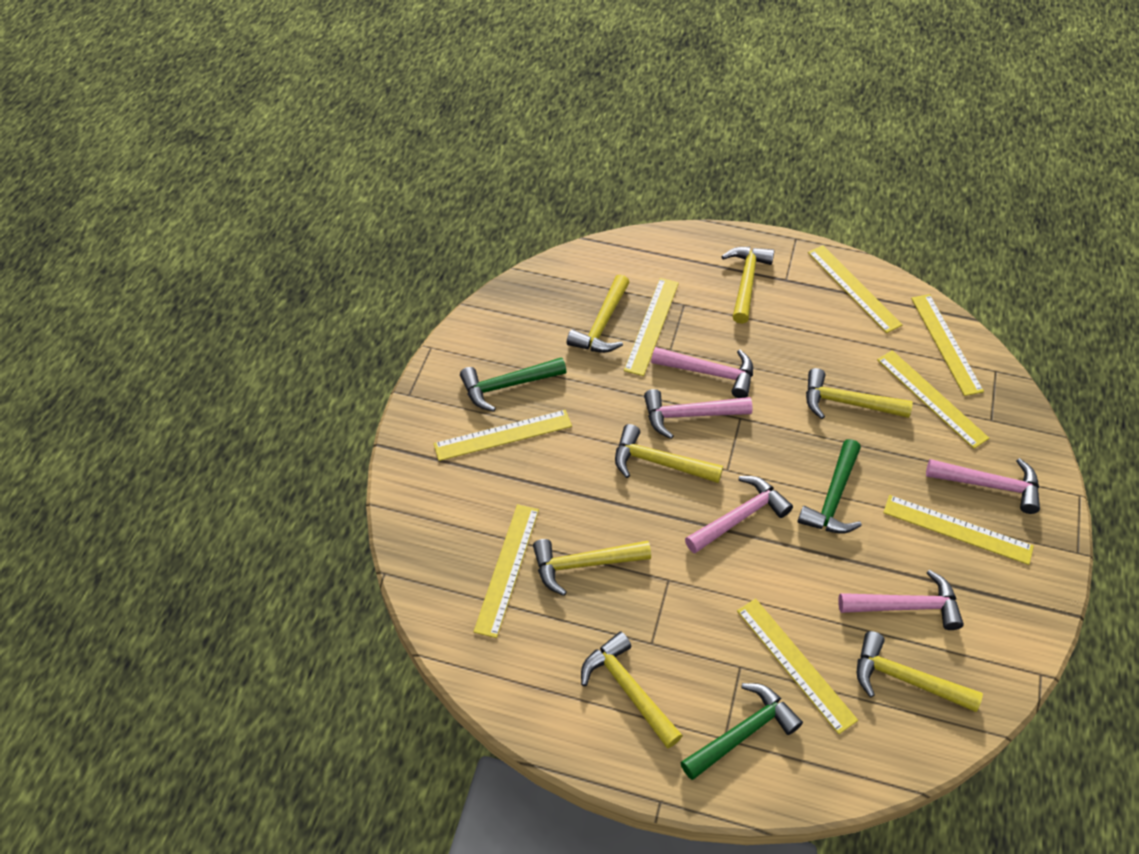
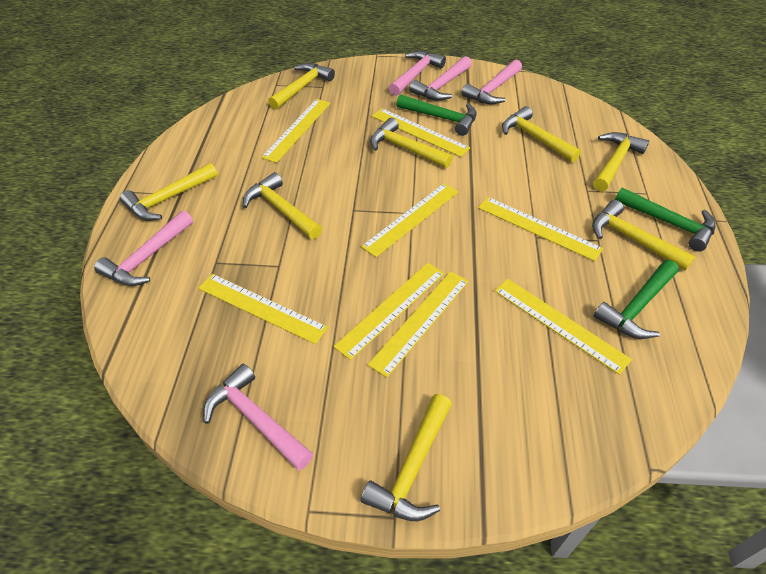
yellow hammer: [533,539,651,596] [567,274,630,353] [581,632,683,749] [615,424,723,483] [721,247,774,324] [806,368,913,419] [857,631,983,712] = 7 -> [120,163,218,221] [243,172,322,239] [268,63,335,110] [361,394,452,521] [370,118,453,168] [502,106,581,162] [592,200,696,271] [593,132,649,191] = 8

